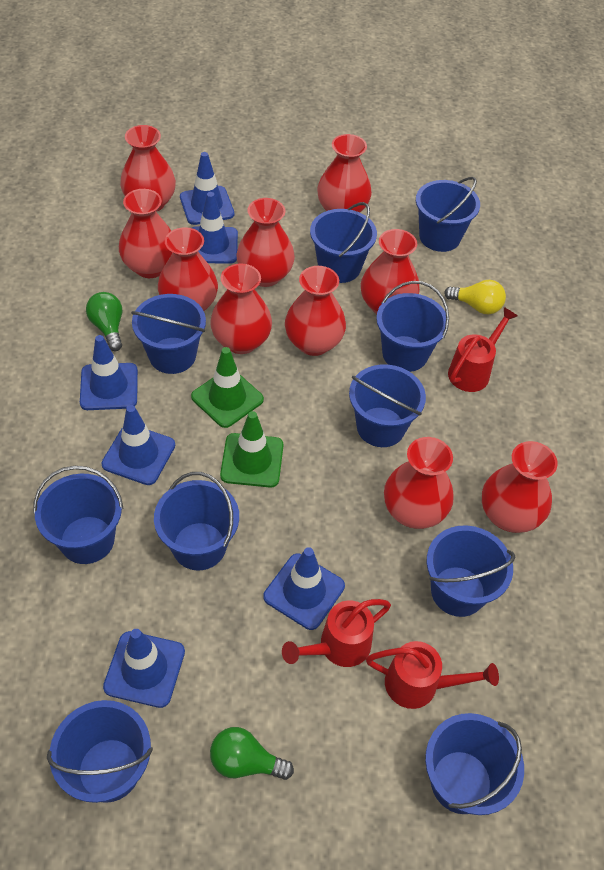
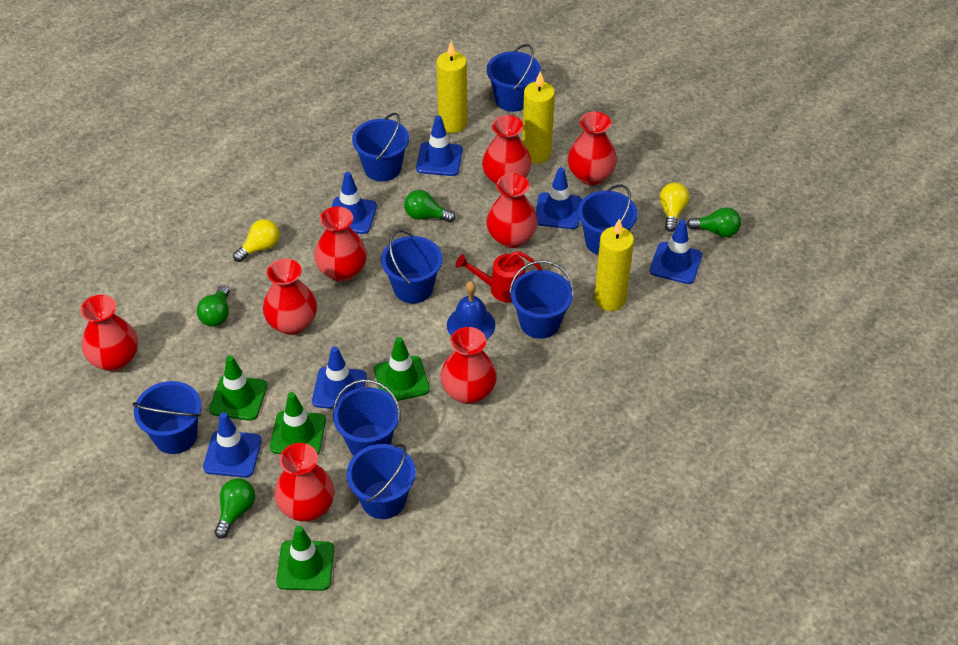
blue bell: none = 0 -> [447,281,495,340] = 1
blue bucket: [33,466,123,564] [47,700,153,803] [131,294,206,374] [154,472,239,570] [310,202,377,283] [349,364,426,447] [376,281,449,372] [416,177,480,252] [425,713,524,815] [427,525,515,617] = 10 -> [132,381,201,454] [333,379,400,455] [346,444,416,519] [352,113,409,181] [381,230,442,303] [487,44,541,112] [509,260,574,339] [578,184,638,255] = 8
green light bulb: [86,292,122,351] [210,727,294,780] = 2 -> [197,285,230,327] [215,478,255,539] [404,190,455,223] [687,208,741,237] = 4
green traffic cone: [191,347,264,428] [220,411,284,488] = 2 -> [209,355,267,421] [270,392,326,454] [276,526,334,591] [374,337,430,401] = 4
red vase: [119,189,172,278] [120,125,176,212] [158,227,218,311] [210,264,272,354] [236,198,295,287] [285,266,346,356] [317,134,372,212] [361,229,420,315] [384,437,454,529] [482,441,558,533] = 10 -> [80,295,138,371] [263,259,317,335] [275,443,335,521] [314,206,367,282] [441,327,497,404] [482,115,532,186] [486,173,538,248] [568,112,617,185] = 8
red watering can: [282,599,391,667] [366,641,499,709] [448,307,518,392] = 3 -> [456,251,543,303] = 1
yellow candle: none = 0 -> [437,41,467,133] [522,71,555,164] [594,219,634,311] = 3
yellow light bulb: [444,280,506,314] = 1 -> [233,219,280,262] [660,183,689,232] = 2

